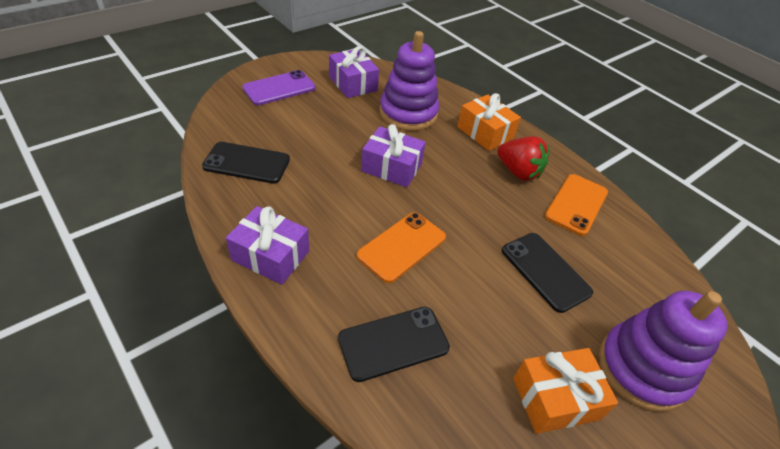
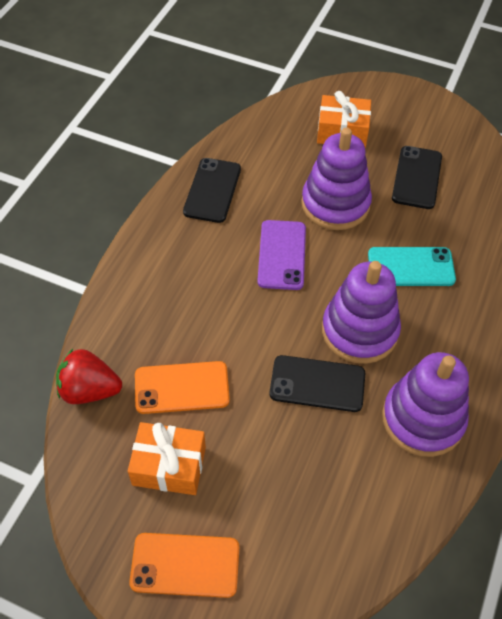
purple gift: [226,206,309,285] [329,46,379,98] [361,124,426,187] = 3 -> none = 0
purple stacking toy: [380,31,439,131] [599,291,728,412] = 2 -> [301,127,372,230] [322,261,401,364] [382,352,469,457] = 3
turquoise phone: none = 0 -> [368,247,456,286] = 1

